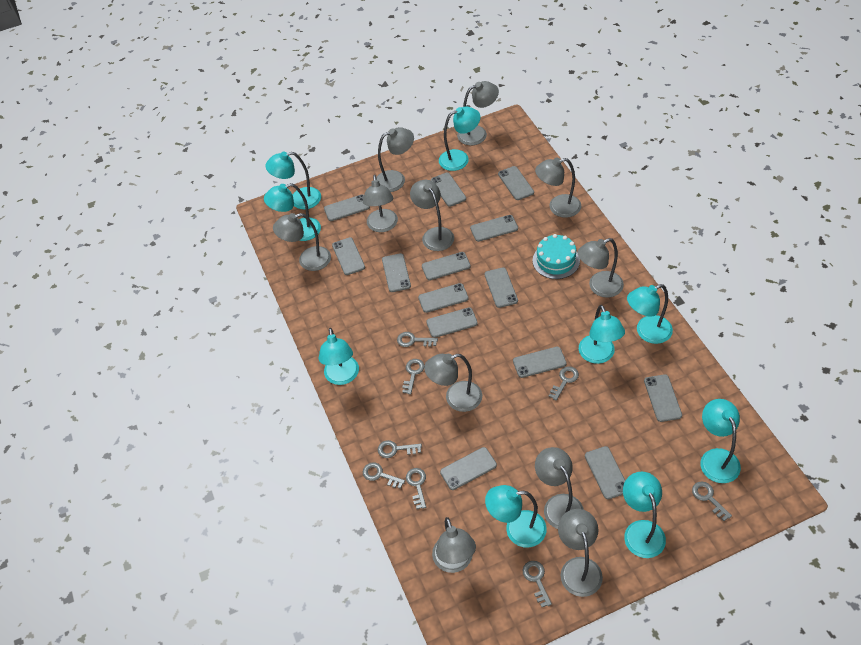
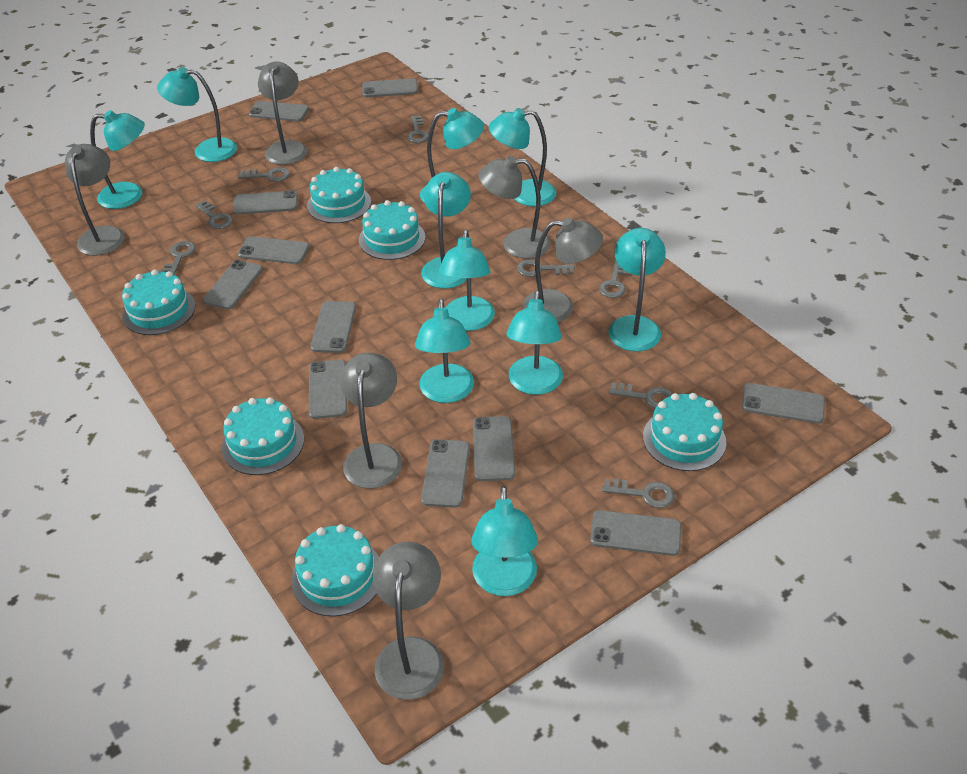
grey lamp: [273,213,331,271] [363,175,398,232] [376,127,414,192] [410,180,454,251] [424,354,482,412] [432,517,476,573] [457,81,499,145] [535,158,581,218] [535,447,584,529] [558,509,603,597] [578,238,624,298] = 11 -> [65,144,125,256] [258,62,307,165] [340,353,402,489] [373,541,444,700] [478,156,551,259] [522,217,603,322] = 6
grey phone: [324,194,370,221] [332,237,365,275] [382,253,411,292] [418,283,469,313] [422,252,471,280] [426,307,478,338] [431,172,466,207] [440,447,497,490] [470,215,518,242] [484,267,518,308] [498,166,534,200] [513,347,567,378] [585,446,625,499] [644,374,682,422] = 14 -> [203,260,263,310] [233,190,298,215] [238,236,309,264] [248,101,309,122] [309,360,347,419] [310,301,356,353] [362,78,418,97] [421,439,470,508] [473,416,515,481] [590,510,681,556] [742,383,825,424] = 11
turquoise cake: [533,234,580,279] = 1 -> [122,270,195,335] [222,397,304,475] [291,524,379,616] [307,167,371,223] [359,200,425,260] [643,393,726,471] = 6
turquoise lamp: [264,183,321,241] [265,152,321,209] [318,328,359,385] [439,106,480,171] [485,485,547,548] [579,305,625,364] [623,472,666,558] [627,284,673,344] [700,399,741,483] = 9 -> [90,110,145,209] [157,67,237,162] [415,299,474,403] [420,108,484,203] [421,172,471,288] [439,230,495,331] [471,486,538,596] [489,108,556,206] [507,291,563,395] [608,228,666,351] = 10

